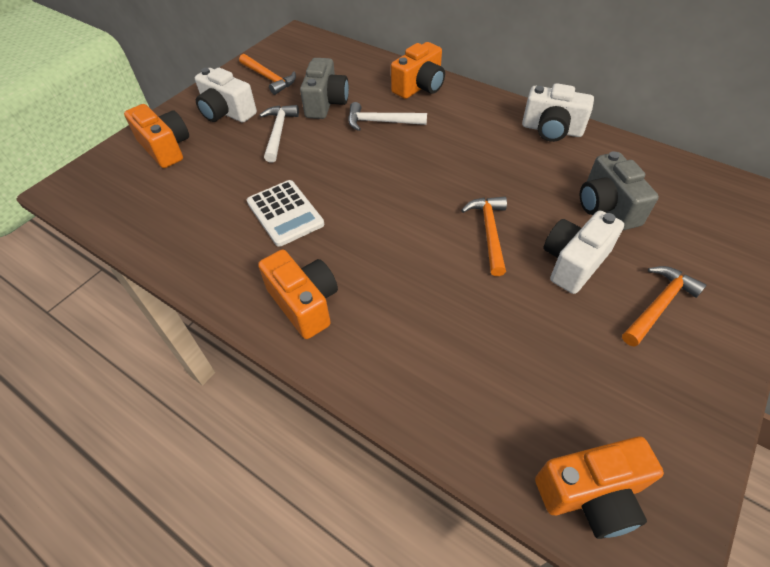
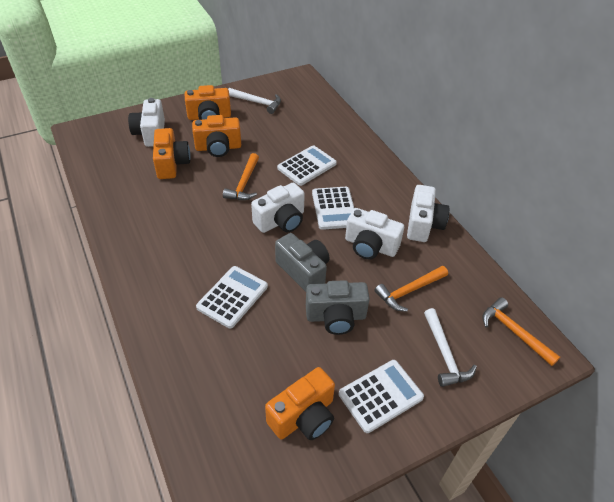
white calculator: [247,180,324,247] = 1 -> [196,266,268,329] [277,145,337,186] [312,187,354,230] [339,360,424,433] = 4
white camera: [195,68,257,123] [522,83,594,142] [544,211,624,294] = 3 -> [128,98,165,147] [251,182,305,233] [345,208,404,259] [407,185,449,242] = 4

